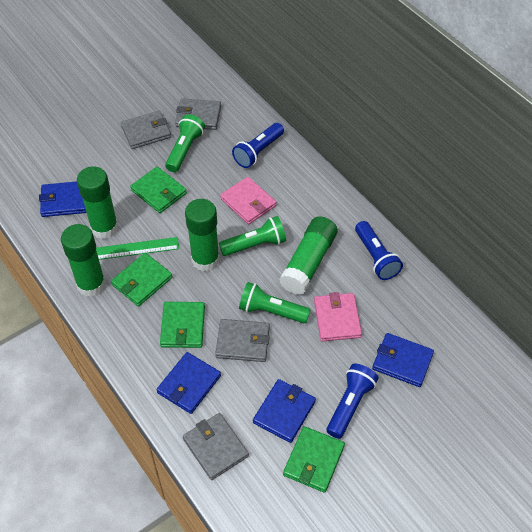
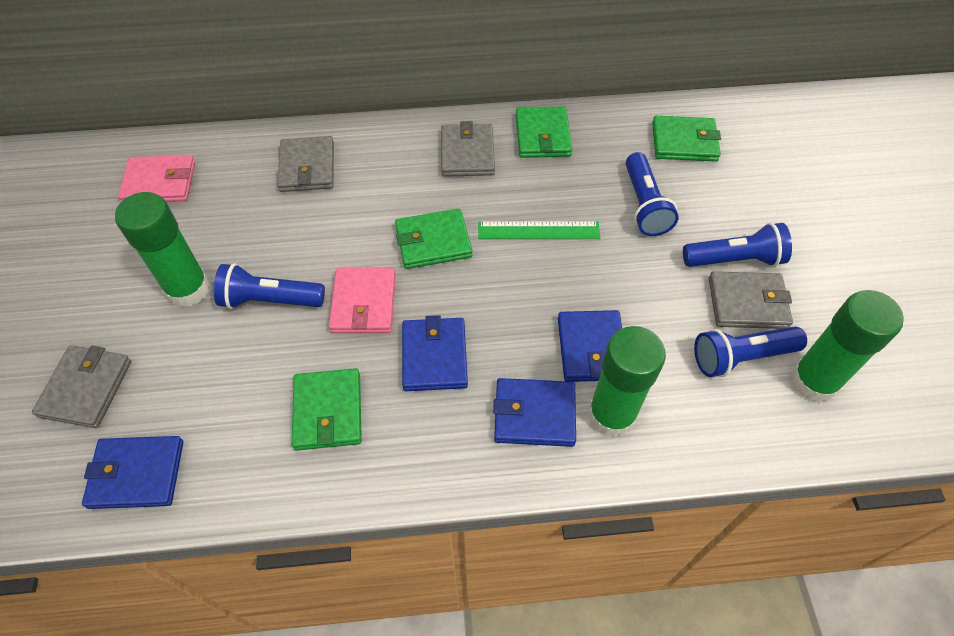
blue flashlight: [232,123,284,168] [327,364,379,439] [355,221,403,280] = 3 -> [214,263,325,309] [626,152,679,236] [683,222,792,267] [694,327,807,377] = 4
green flashlight: [165,115,205,172] [219,216,286,256] [239,282,310,323] = 3 -> none = 0
green glue stick: [61,224,106,297] [77,166,118,239] [185,199,219,271] [279,216,338,295] = 4 -> [115,192,210,307] [588,326,666,437] [791,290,904,403] = 3

